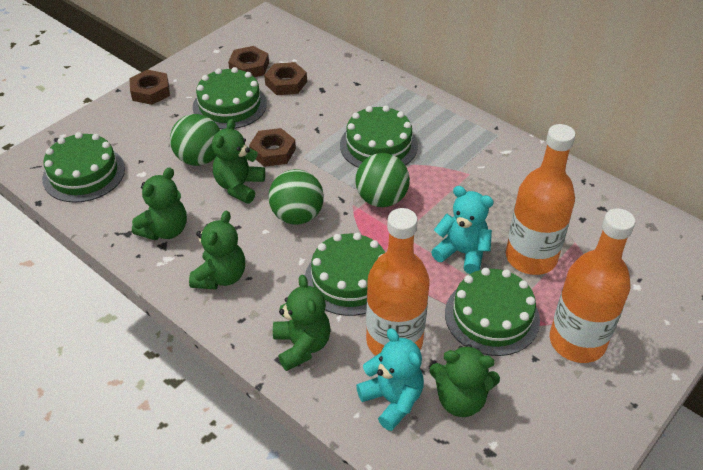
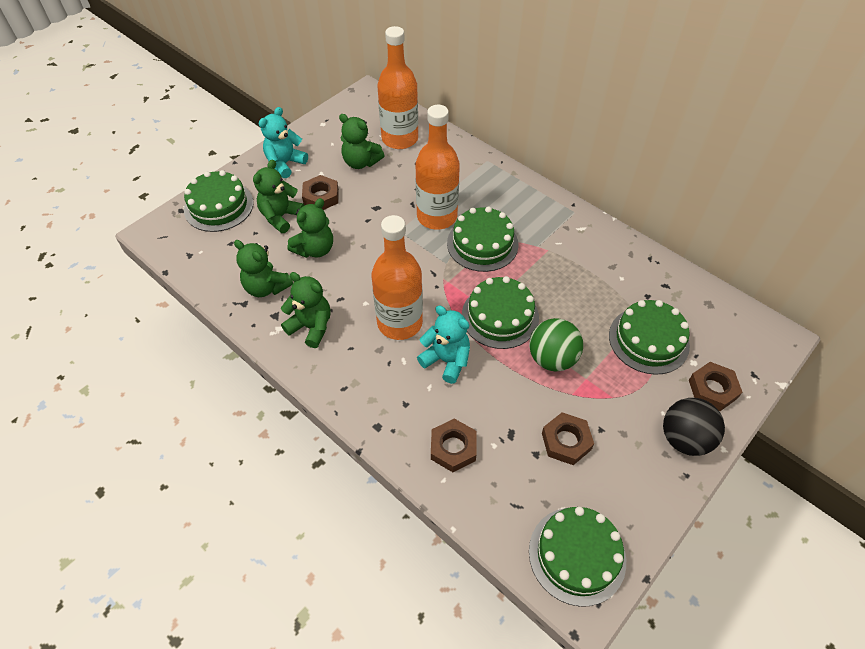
black ball: none = 0 -> [663,398,725,456] = 1
green ball: [170,114,220,166] [268,169,324,225] [355,153,410,207] = 3 -> [529,318,583,371] = 1

